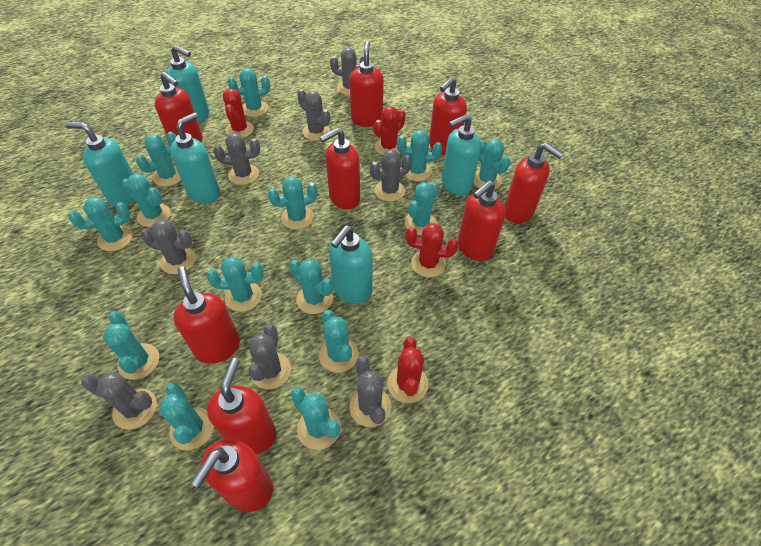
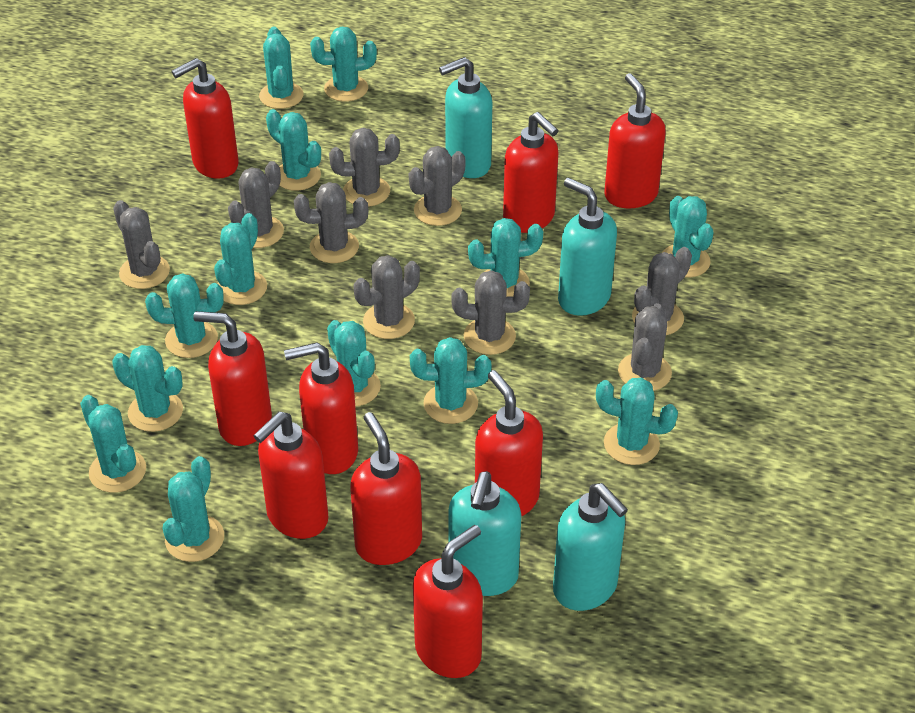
grey cactus: [81,372,157,430] [141,220,196,274] [214,133,260,185] [248,324,291,389] [297,89,330,141] [330,48,364,95] [349,356,392,427] [370,150,412,202] = 8 -> [113,200,170,289] [228,161,284,248] [294,182,368,263] [329,128,400,207] [354,255,420,339] [409,146,466,226] [451,270,530,355] [618,303,672,391] [632,247,692,335] = 9
red cactus: [223,89,254,138] [374,106,406,155] [387,337,428,403] [406,223,459,277] = 4 -> none = 0
turquoise cactus: [68,197,133,251] [103,311,159,380] [122,174,171,227] [136,132,181,187] [159,382,214,450] [206,256,264,312] [228,68,270,117] [268,176,318,229] [289,259,333,314] [291,387,341,450] [319,310,359,373] [397,130,442,181] [405,182,439,235] [473,139,511,190] = 14 -> [80,395,146,493] [112,345,183,432] [145,274,224,358] [162,456,224,562] [214,213,267,305] [259,26,304,109] [266,109,321,191] [310,27,377,102] [327,320,381,407] [410,337,492,424] [468,218,543,297] [596,377,678,465] [662,196,714,278] = 13
turquoise soap dispenser: [65,122,134,207] [167,45,209,123] [170,112,220,203] [329,225,373,304] [442,114,481,195] = 5 -> [439,57,492,178] [448,471,521,596] [553,483,628,611] [558,178,617,316] = 4

